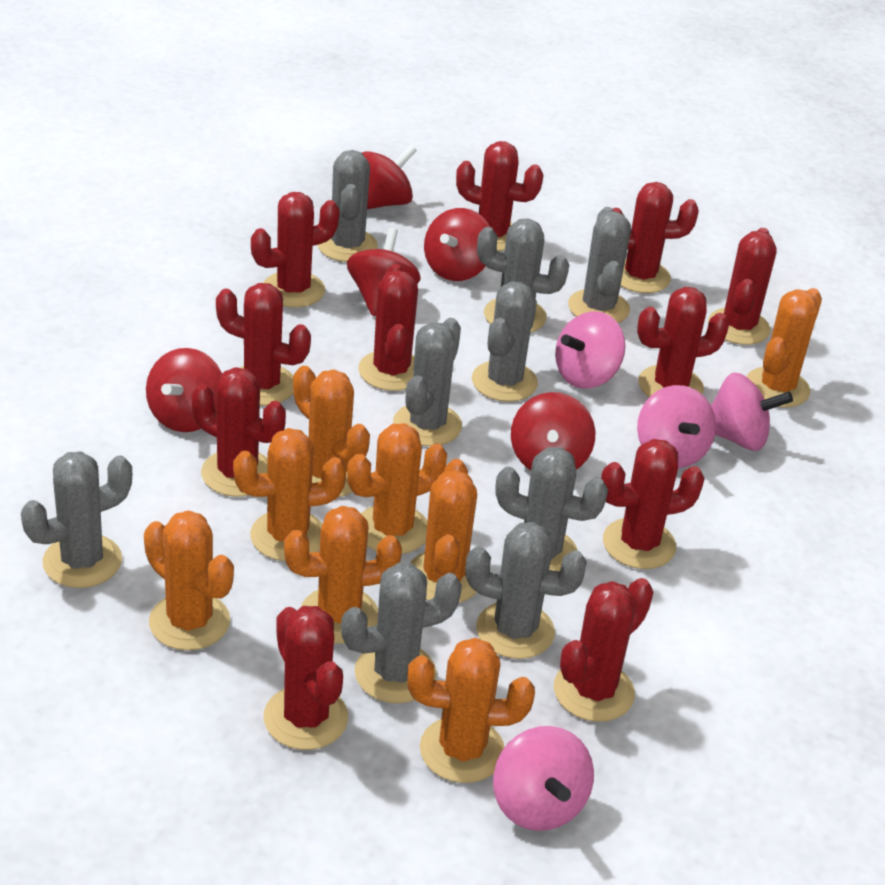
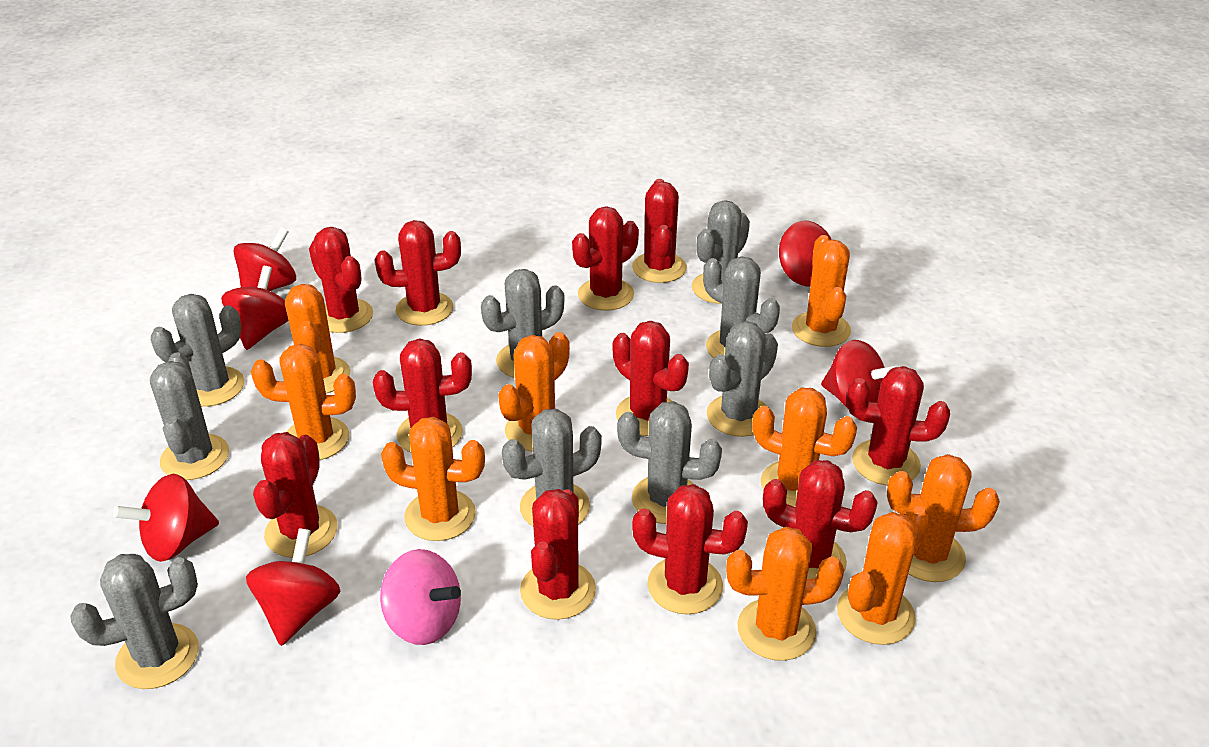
orange cactus: [144,510,234,650] [233,428,346,561] [284,506,402,644] [293,366,370,497] [347,423,447,554] [407,638,535,783] [410,459,477,603] [746,288,822,407] = 8 -> [251,344,356,460] [285,284,350,394] [381,417,485,541] [498,332,570,452] [726,527,844,661] [752,388,857,507] [792,235,851,347] [837,506,930,645] [887,454,1000,582] = 9
pink spinning top: [493,726,594,831] [555,311,625,389] [637,385,716,468] [711,373,793,451] = 4 -> [380,549,461,645] = 1
red spinning top: [146,348,222,432] [347,228,421,316] [362,145,417,209] [424,208,490,281] [511,392,596,470] = 5 -> [113,474,219,562] [221,266,288,350] [233,227,296,291] [246,529,340,646] [779,220,832,287] [821,340,900,408] = 6

